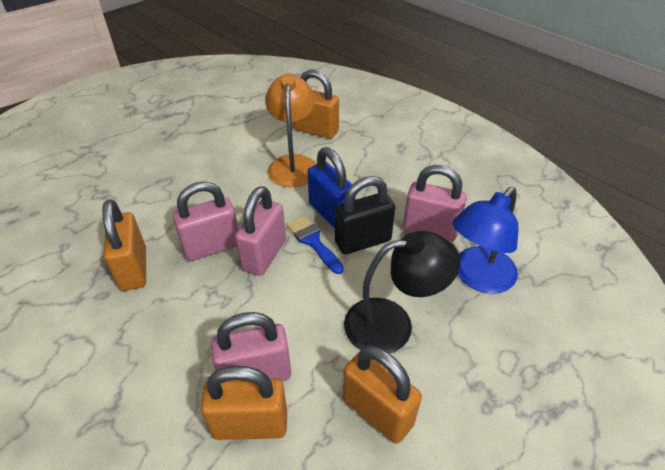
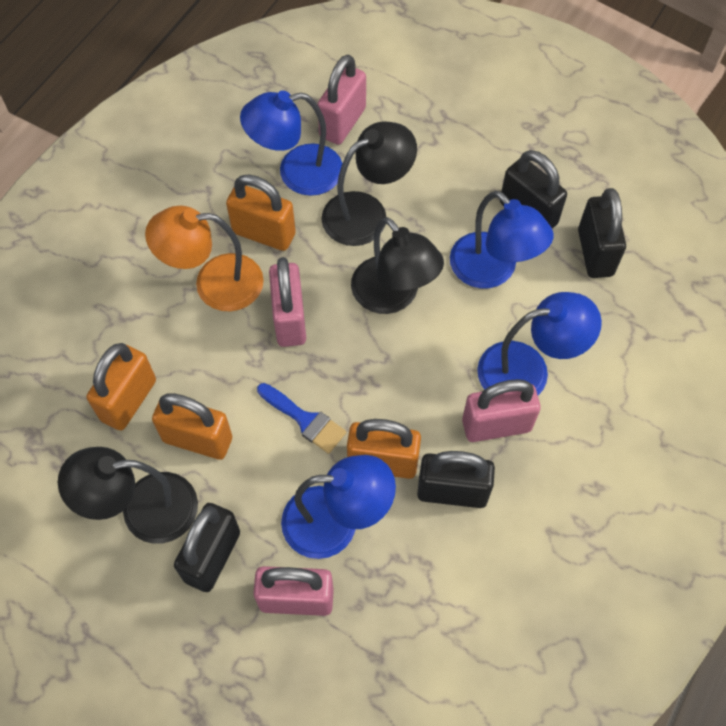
black lamp: [344,231,460,353] = 1 -> [58,447,198,544] [321,122,417,246] [351,217,444,314] = 3
black padlock: [335,176,395,254] = 1 -> [174,503,240,592] [417,451,495,508] [500,150,567,229] [578,188,626,278] = 4
blue lamp: [453,187,519,294] = 1 -> [240,91,343,196] [281,455,396,559] [450,191,554,289] [477,292,602,395] = 4
blue padlock: [308,147,356,229] = 1 -> none = 0

